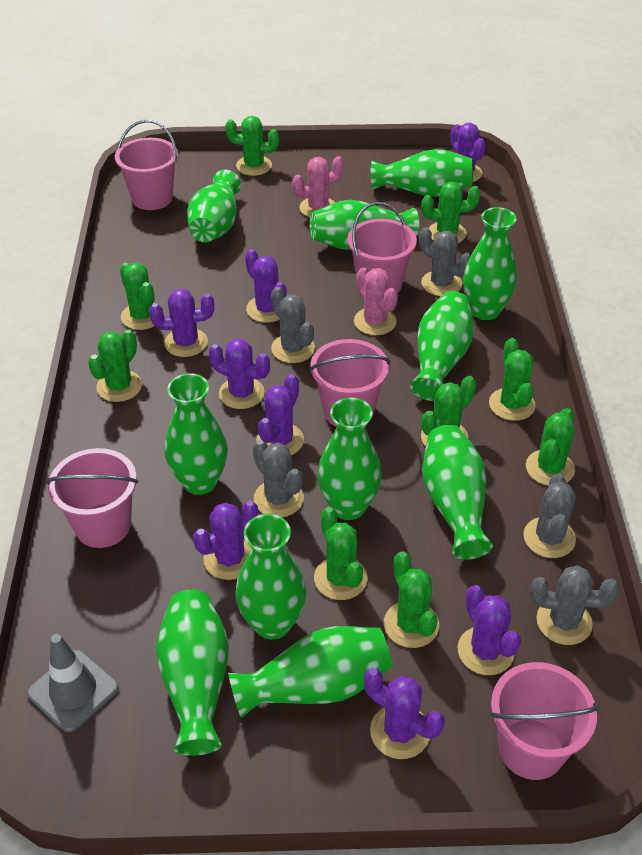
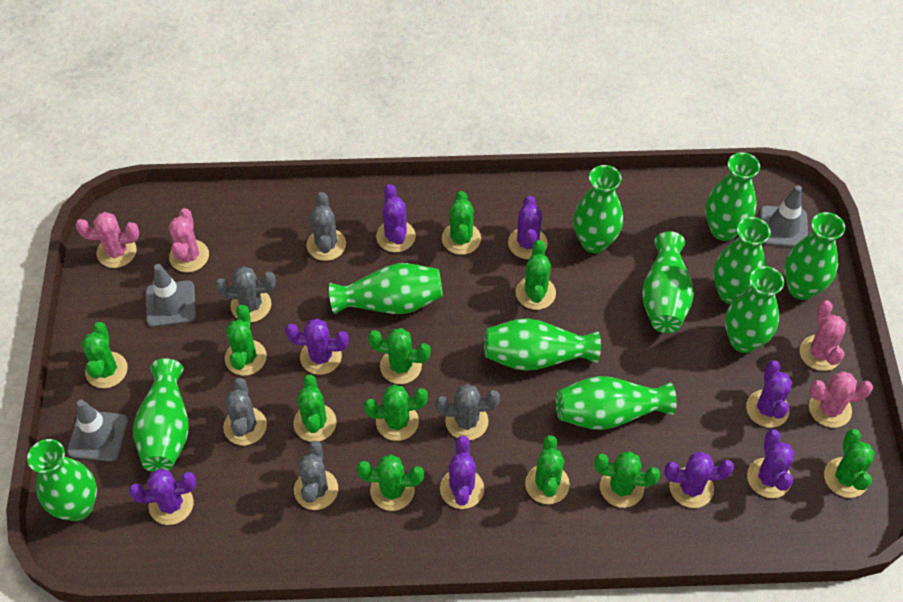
green cactus: [88,329,142,402] [120,263,155,330] [225,116,279,176] [314,507,368,600] [384,551,439,648] [421,182,480,243] [421,376,476,446] [489,338,536,421] [526,408,575,486] = 9 -> [81,322,128,388] [225,305,267,376] [293,375,337,442] [357,454,424,511] [364,385,428,441] [368,328,431,384] [442,191,481,255] [515,240,556,310] [525,435,570,504] [594,451,660,508] [824,429,875,498] = 11
grey traffic cone: [27,634,119,732] = 1 -> [67,400,128,462] [145,264,196,327] [760,185,808,247] = 3
pink bucket: [46,448,138,548] [115,120,178,210] [309,339,390,426] [347,202,417,293] [490,662,600,780] = 5 -> none = 0
pink cactus: [292,156,344,217] [354,268,398,335] = 2 -> [76,212,139,268] [168,208,209,272] [800,300,846,371] [809,371,873,428] = 4

